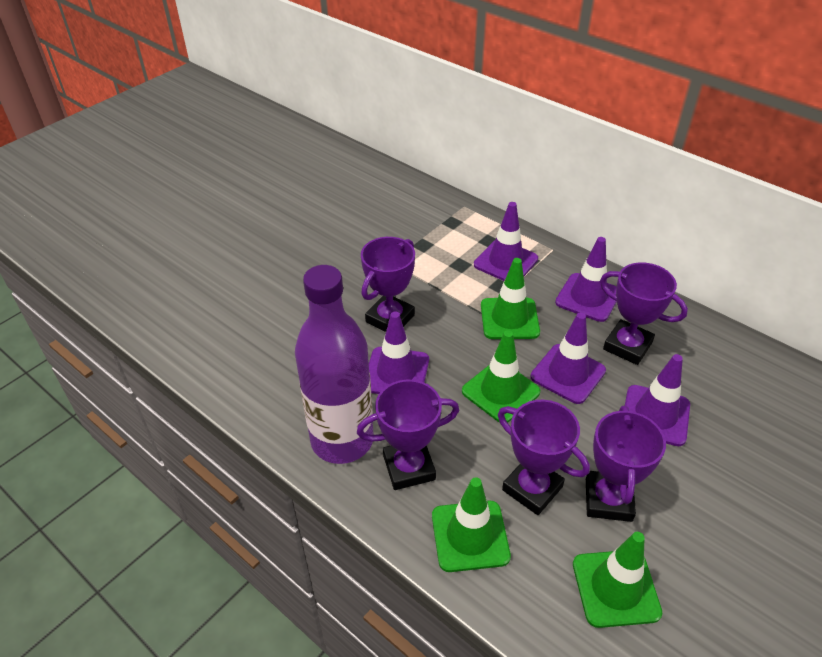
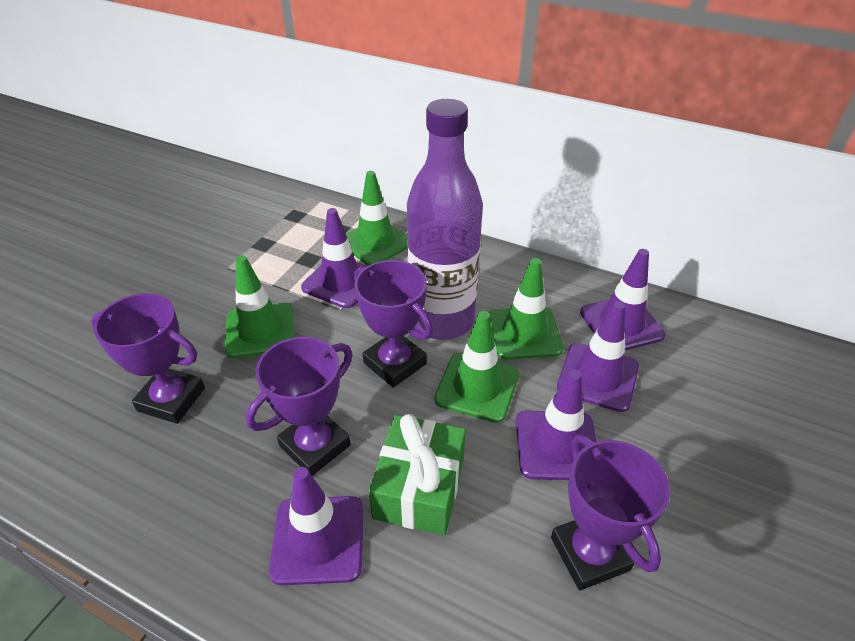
green gift: none = 0 -> [369,414,466,535] = 1
purple trophy: [357,380,459,490] [361,237,415,332] [498,400,590,515] [586,406,666,522] [600,262,688,365] = 5 -> [91,293,205,424] [246,337,353,476] [354,260,433,388] [551,434,670,590] = 4

